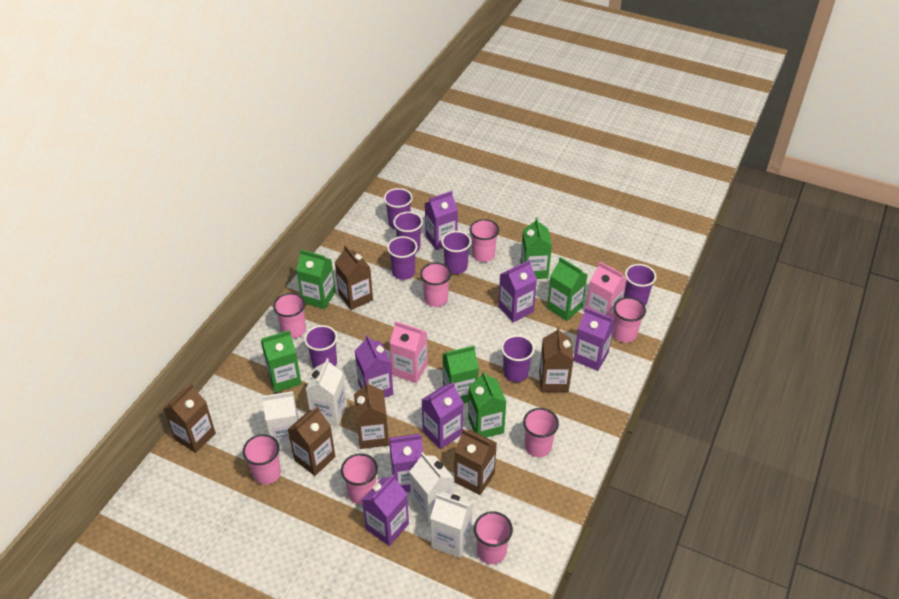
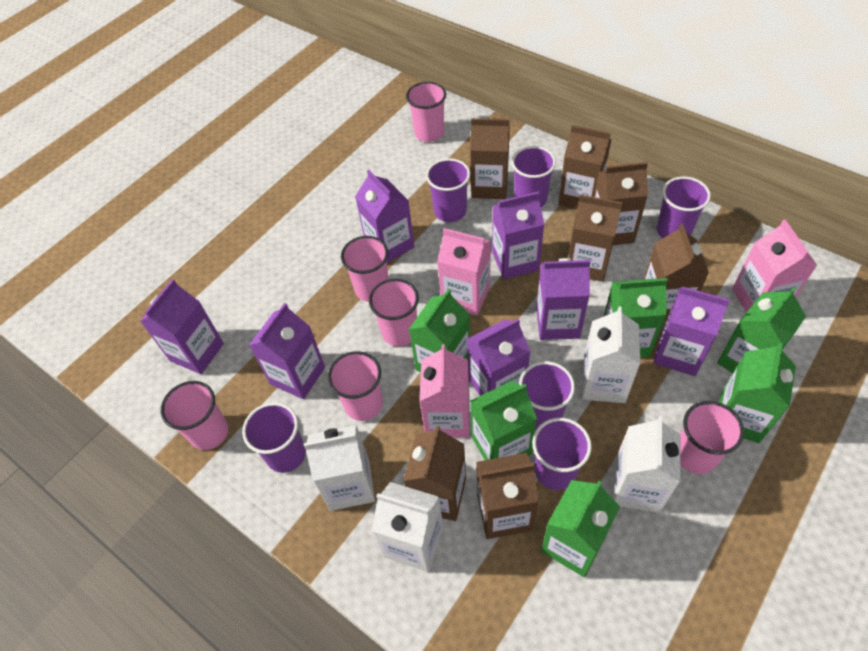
brown carton: [163,384,216,453] [287,406,335,476] [335,245,373,310] [354,381,389,449] [454,429,497,495] [539,327,574,392] = 6 -> [403,426,466,521] [470,118,510,199] [476,453,539,539] [558,125,611,209] [568,195,623,282] [594,162,648,245] [643,224,709,320] = 7
pink carton: [390,321,428,383] [586,262,627,320] = 2 -> [419,344,469,438] [437,228,491,315] [732,220,817,313] = 3
pink cup: [243,434,281,485] [273,293,306,339] [341,453,378,504] [420,263,451,307] [470,219,499,262] [474,511,513,564] [523,408,559,457] [612,297,646,343] = 8 -> [161,381,229,450] [328,351,383,421] [341,236,389,302] [369,279,419,346] [406,82,446,142] [680,401,744,474] = 6
purple cup: [304,325,337,369] [384,188,413,230] [387,236,417,280] [393,212,423,252] [441,231,471,274] [501,335,535,382] [624,264,656,305] = 7 -> [242,402,306,473] [426,158,470,222] [511,146,556,207] [519,361,575,431] [532,418,592,490] [656,177,711,238] = 6

